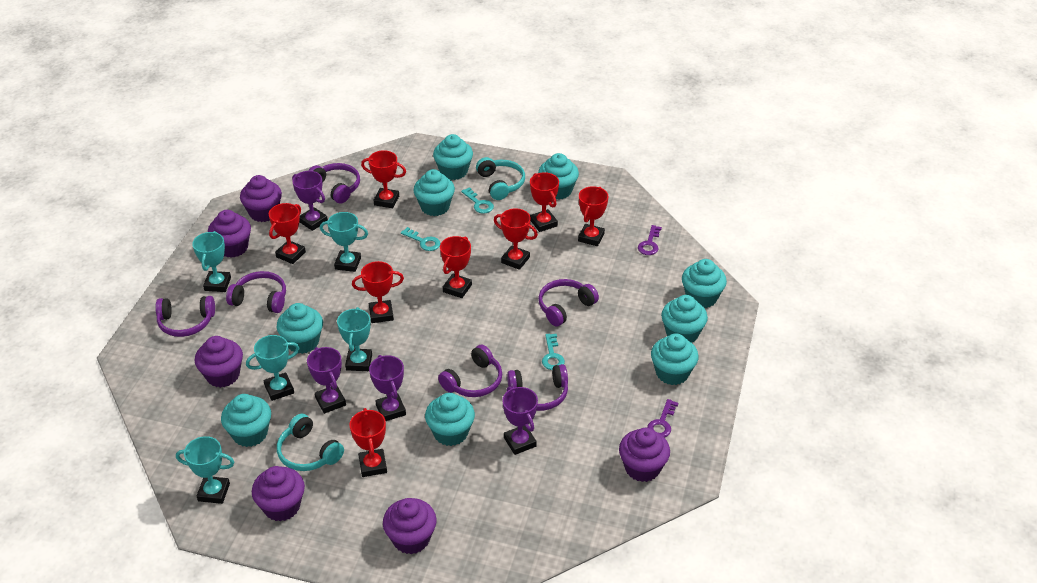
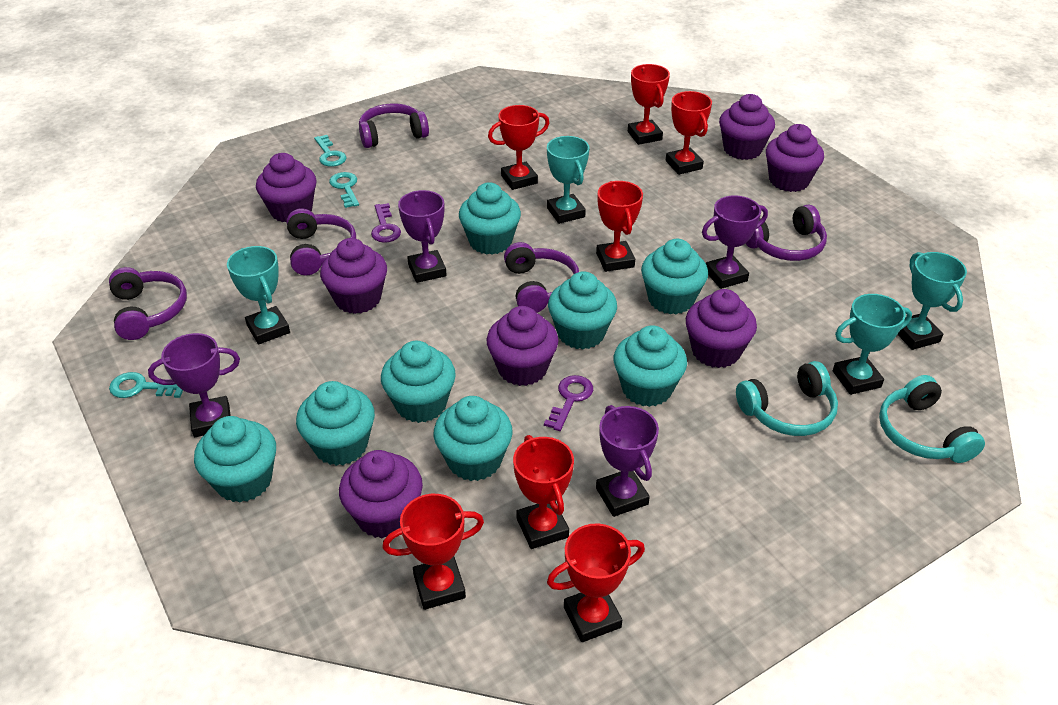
purple cupcake: [195,336,243,388] [208,210,251,258] [240,175,282,222] [252,466,305,522] [383,498,437,554] [619,428,670,482] = 6 -> [256,153,317,223] [320,238,387,314] [339,450,423,539] [486,306,558,386] [686,289,757,368] [719,94,775,160] [766,124,824,192] = 7
purple headphones: [155,296,215,337] [226,271,286,313] [308,163,360,204] [438,344,502,397] [507,364,568,411] [538,279,599,326] = 6 -> [109,267,187,340] [287,208,356,275] [359,103,429,148] [504,242,579,313] [745,204,827,261] = 5
red trophy: [269,203,306,264] [350,408,387,477] [352,261,404,323] [361,150,406,208] [440,236,472,298] [494,208,538,270] [530,172,559,232] [578,186,608,246] = 8 -> [382,494,484,610] [488,105,549,190] [513,435,574,549] [547,523,645,642] [596,181,643,272] [628,64,670,145] [666,91,712,175] = 7
turquoise cupcake: [221,394,271,447] [277,303,323,354] [413,169,455,216] [425,393,475,446] [433,134,473,180] [538,153,579,200] [651,333,699,385] [661,295,708,343] [682,259,727,308] = 9 -> [194,416,276,503] [296,381,375,466] [381,341,456,423] [433,396,513,481] [459,182,521,255] [548,271,617,349] [614,325,687,407] [641,239,708,314] = 8
turquoise trophy: [176,436,234,504] [192,231,231,292] [246,335,299,401] [320,212,368,272] [337,307,372,371] = 5 -> [227,246,290,344] [547,136,589,224] [833,294,912,395] [898,252,967,350] = 4

